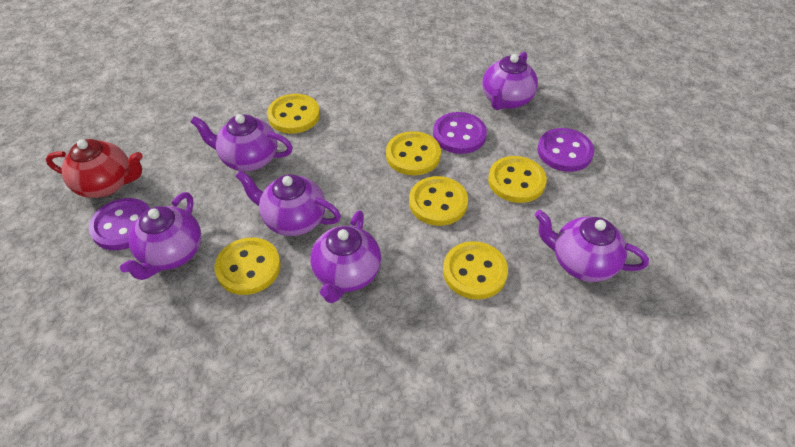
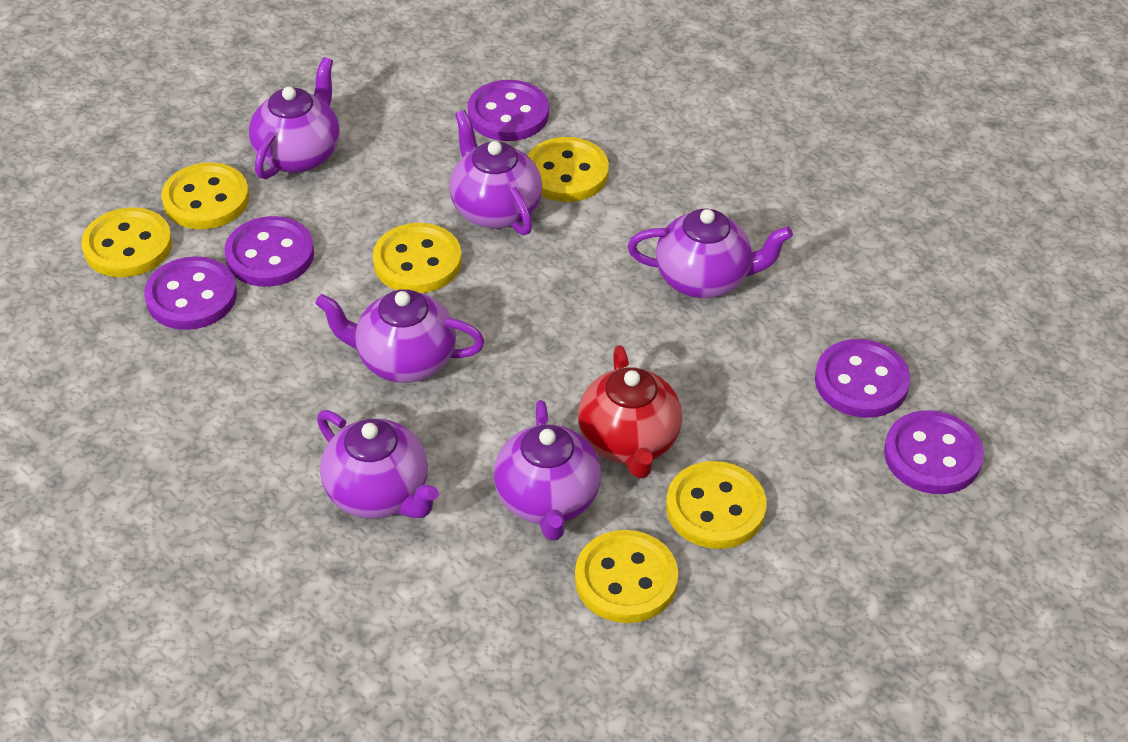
purple button: [89,198,150,250] [433,112,487,154] [537,128,594,172] = 3 -> [144,256,237,330] [224,216,314,287] [468,80,549,141] [815,339,911,418] [884,410,984,494] = 5

